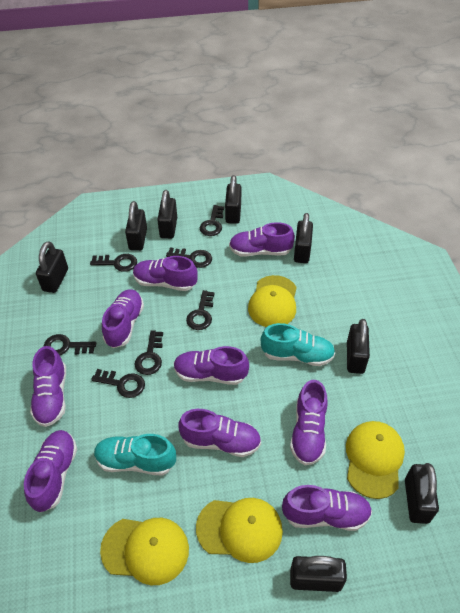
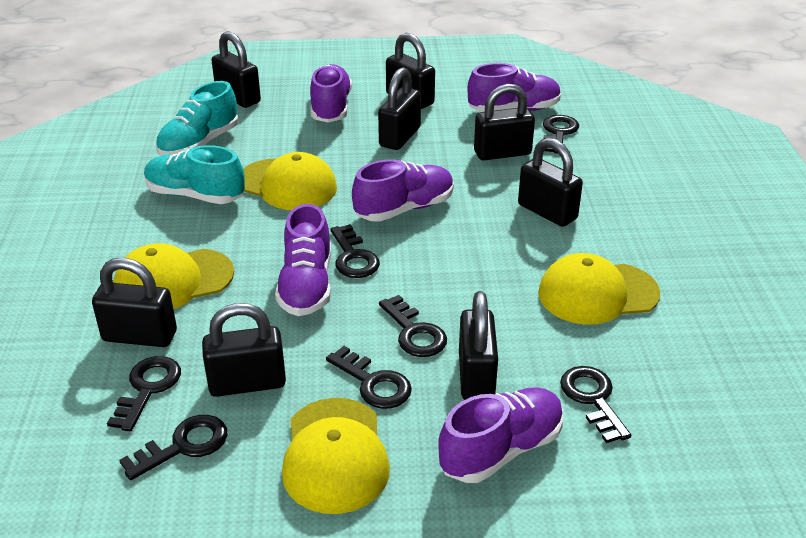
purple shoe: [24,430,77,512] [30,346,66,427] [102,289,144,348] [133,256,198,291] [174,346,249,385] [178,409,261,457] [229,222,295,257] [282,485,372,531] [290,380,328,465] = 9 -> [275,204,331,316] [310,64,352,123] [352,159,454,222] [438,387,563,483] [468,63,561,112] = 5

